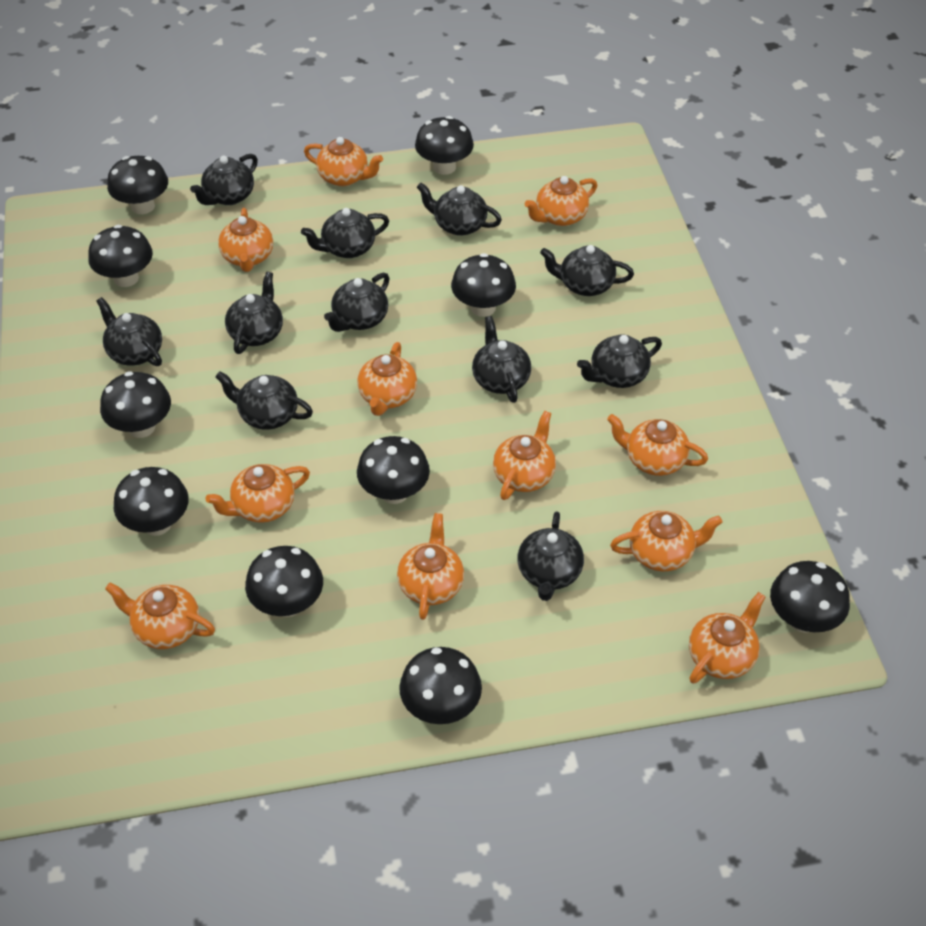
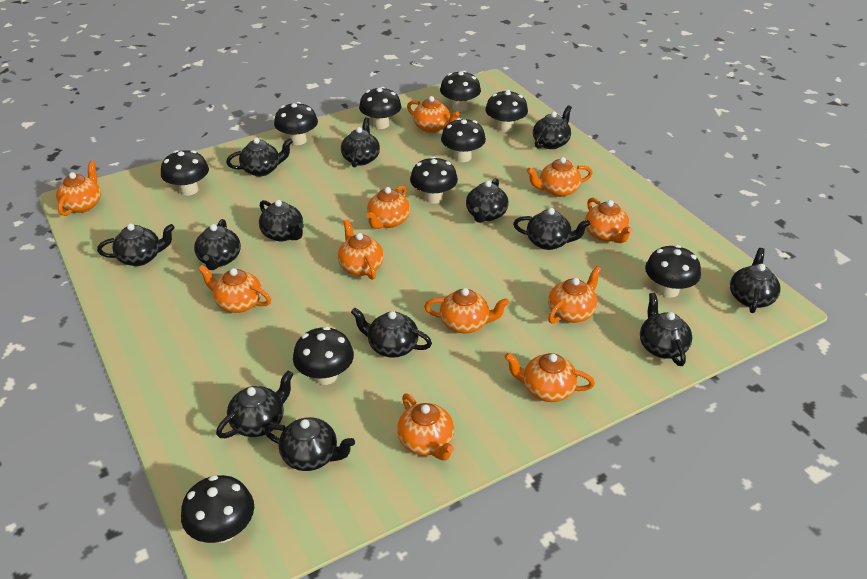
black teapot: [96,297,162,366] [190,154,258,205] [216,371,313,430] [225,272,283,354] [301,208,389,258] [324,273,390,332] [417,183,502,236] [472,316,531,403] [517,511,584,601] [540,245,634,296] [577,334,662,388] = 11 -> [97,223,174,266] [194,219,241,270] [216,370,293,438] [226,137,293,176] [259,200,304,242] [264,417,355,471] [341,117,380,168] [351,308,432,358] [466,178,509,223] [513,208,590,250] [533,105,572,149] [640,293,692,366] [730,248,781,313] = 13

